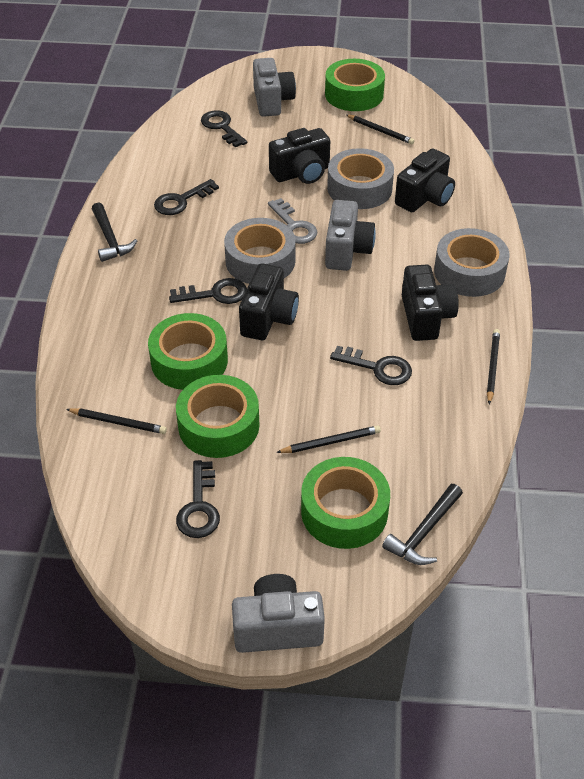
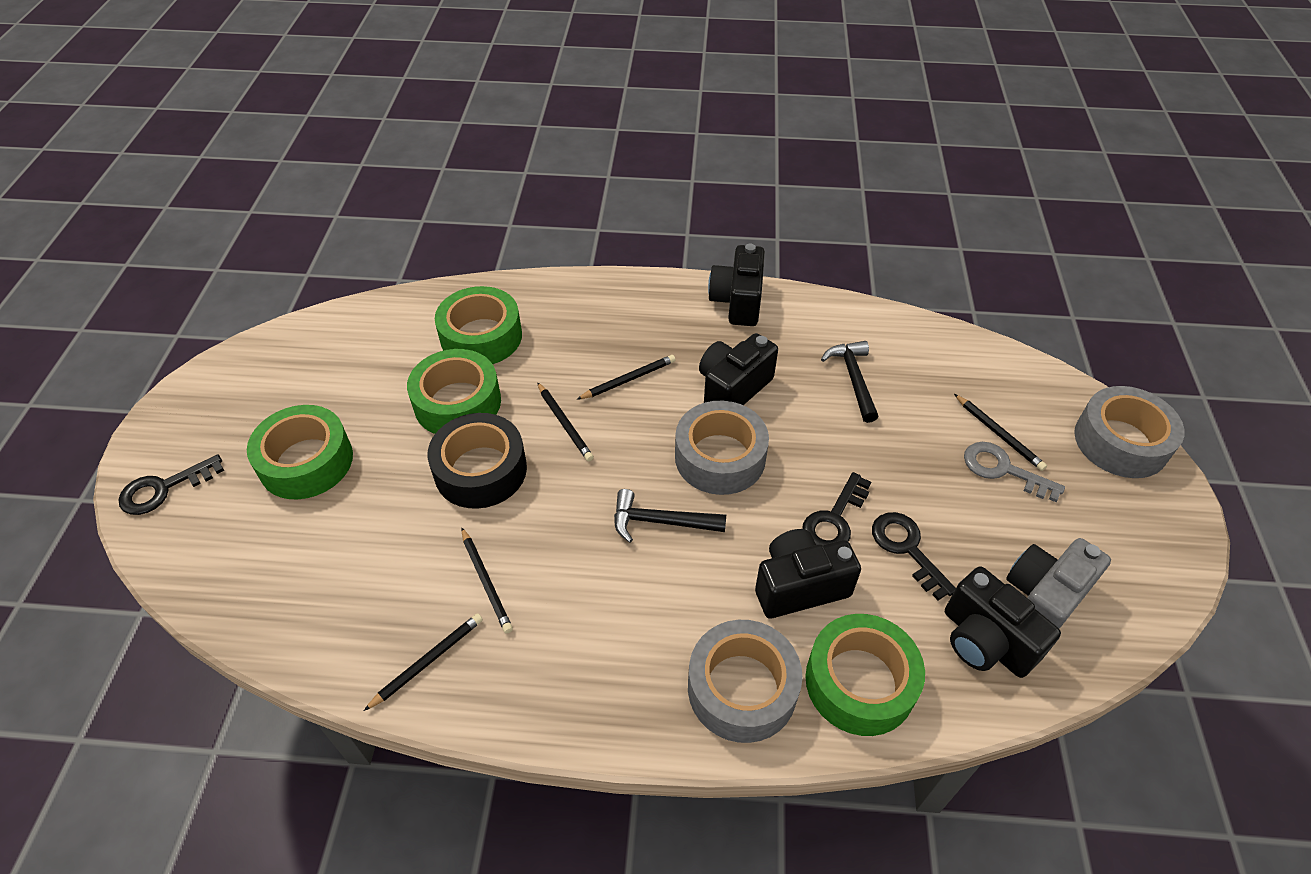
black key: [154,179,219,215] [169,278,247,304] [176,460,220,538] [201,110,247,147] [330,346,412,385] = 5 -> [118,454,224,515] [802,472,871,545] [872,512,956,601] = 3
black pencil: [66,408,167,434] [276,425,381,453] [346,115,415,145] [487,329,500,404] = 4 -> [364,613,483,711] [461,527,513,633] [537,382,594,461] [576,355,675,400] [954,394,1047,471] = 5
black tape: none = 0 -> [428,413,527,509] = 1
grey camera: [232,574,325,653] [253,58,296,117] [325,200,376,271] = 3 -> [1006,538,1111,629] = 1

